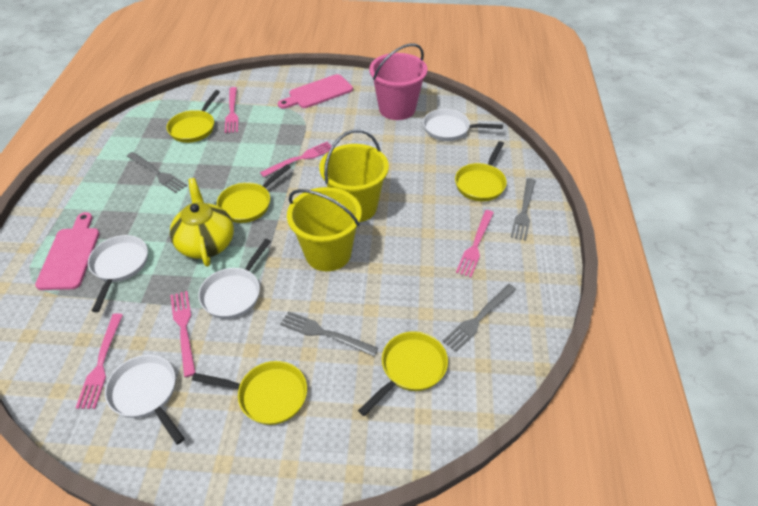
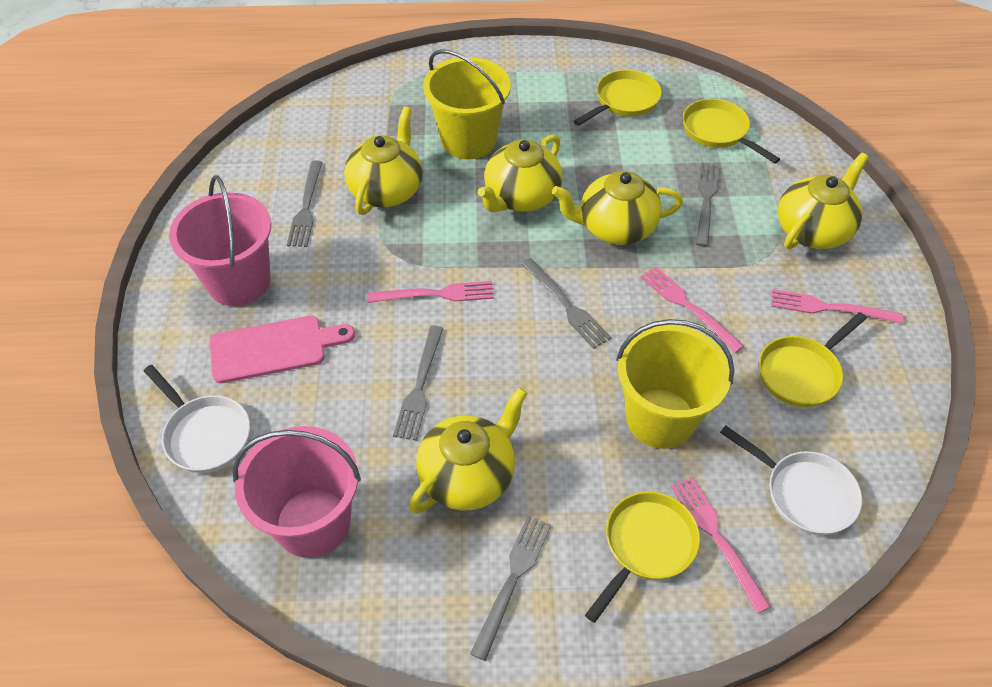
grey fork: [127,152,187,193] [280,311,378,357] [443,284,516,352] [511,178,535,241] = 4 -> [287,160,323,247] [393,326,444,441] [470,515,551,661] [521,258,611,349] [696,162,720,247] = 5
pink bucket: [369,43,427,120] = 1 -> [169,175,271,306] [233,426,361,558] = 2
pink cutting board: [35,212,99,290] [278,74,353,109] = 2 -> [210,316,355,383] = 1
pink fork: [76,313,123,409] [170,291,196,377] [225,87,238,133] [260,141,332,177] [456,210,494,277] = 5 -> [367,281,494,303] [641,266,744,353] [671,476,771,614] [771,289,903,324] = 4
white pan: [88,235,148,312] [105,355,185,445] [198,239,271,319] [423,109,503,141] = 4 -> [144,365,250,473] [720,425,862,535] = 2
yellow pan: [167,90,220,143] [192,361,307,425] [217,164,291,223] [358,331,448,416] [455,141,507,201] = 5 -> [574,70,662,126] [585,491,700,623] [683,99,780,164] [759,312,867,407] = 4
yellow teapot: [170,178,234,267] = 1 -> [344,107,423,215] [409,387,527,514] [478,134,563,212] [552,171,683,245] [778,153,869,249] = 5

